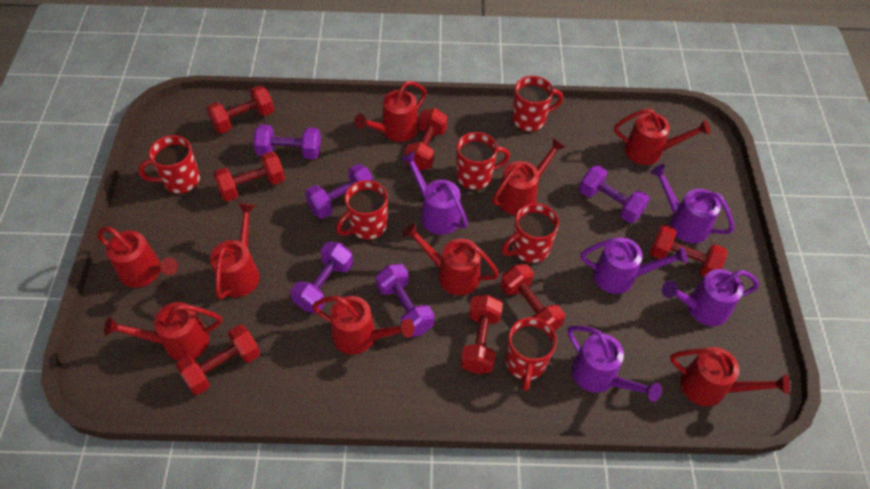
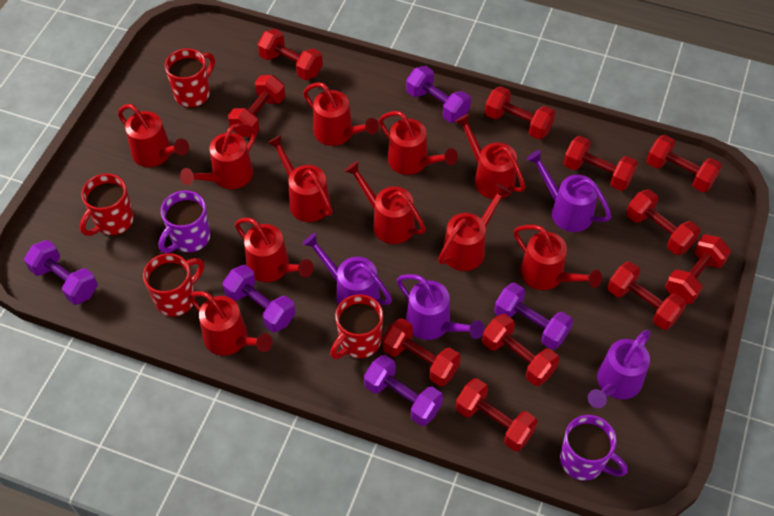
purple mug: none = 0 -> [159,191,210,253] [560,415,628,481] = 2
purple watering can: [401,151,468,235] [567,325,662,402] [580,237,688,294] [650,164,734,243] [662,269,759,326] = 5 -> [302,233,392,305] [397,274,484,340] [526,150,612,232] [588,330,651,408] = 4
red dumbbell: [176,325,260,395] [206,85,274,134] [213,152,285,201] [405,108,447,170] [460,295,503,374] [500,264,565,331] [650,225,727,277] = 7 -> [228,75,286,137] [258,29,323,80] [382,318,461,386] [455,378,538,451] [482,314,559,386] [485,86,555,139] [563,136,638,191] [608,262,687,330] [626,189,700,255] [646,135,722,192] [665,234,731,304] = 11
red mug: [138,135,200,194] [336,180,388,240] [456,132,510,190] [502,203,559,263] [506,317,557,391] [512,76,563,132] = 6 -> [80,174,134,236] [143,253,204,317] [165,48,215,108] [330,294,383,359] = 4
red watering can: [97,227,178,288] [104,302,222,361] [210,203,260,300] [312,296,414,354] [354,81,427,142] [403,223,499,295] [492,138,566,215] [614,108,710,165] [670,347,790,406] = 9 -> [118,104,189,167] [180,124,257,189] [189,291,273,356] [235,218,314,282] [267,135,333,222] [303,82,379,146] [345,161,426,244] [379,111,458,175] [438,183,511,271] [455,114,526,199] [514,225,602,290] = 11

